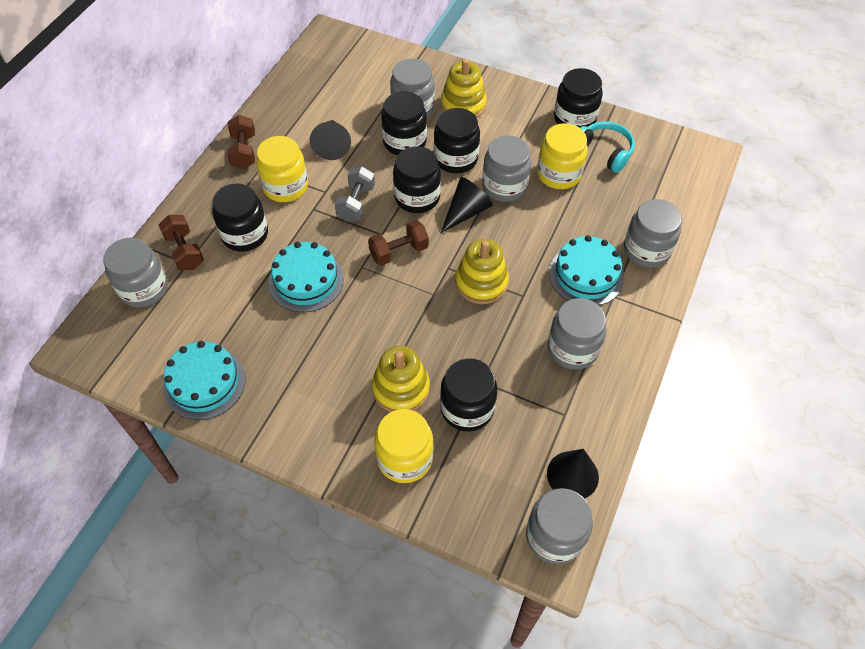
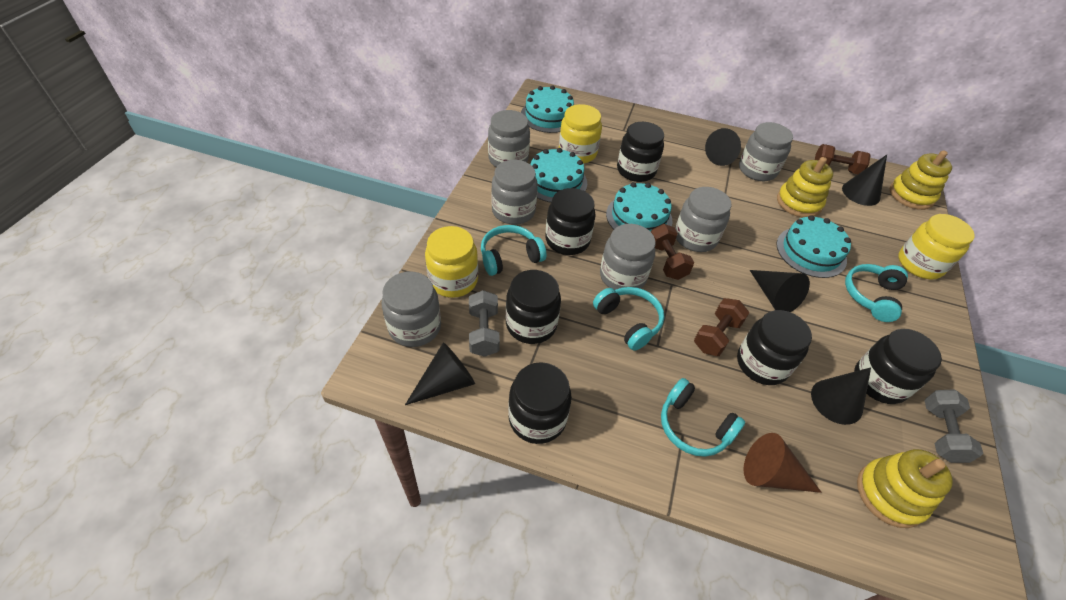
black cone: [310,120,351,160] [441,177,493,233] [547,449,599,499] = 3 -> [405,343,475,405] [705,128,741,166] [750,270,810,312] [811,367,871,425] [842,155,887,206] = 5
brown cone: none = 0 -> [743,433,822,493] = 1
grey dumbbell: [335,166,375,222] = 1 -> [469,290,500,357] [924,389,983,463] = 2
turquoise cake: [163,341,246,420] [268,242,344,312] [549,235,624,305] = 3 -> [521,86,574,133] [530,148,587,203] [606,182,672,232] [776,215,851,278] = 4
turquoise headphones: [580,121,635,173] = 1 -> [481,225,546,276] [593,287,664,351] [661,378,745,457] [845,264,908,322] = 4

